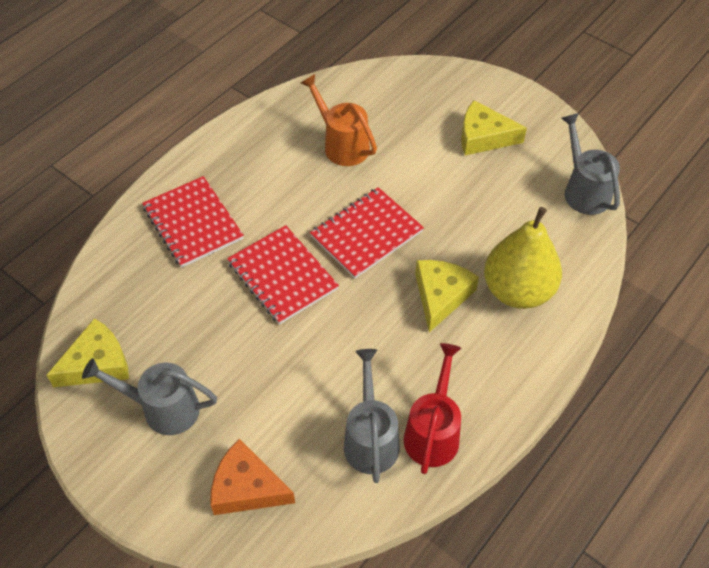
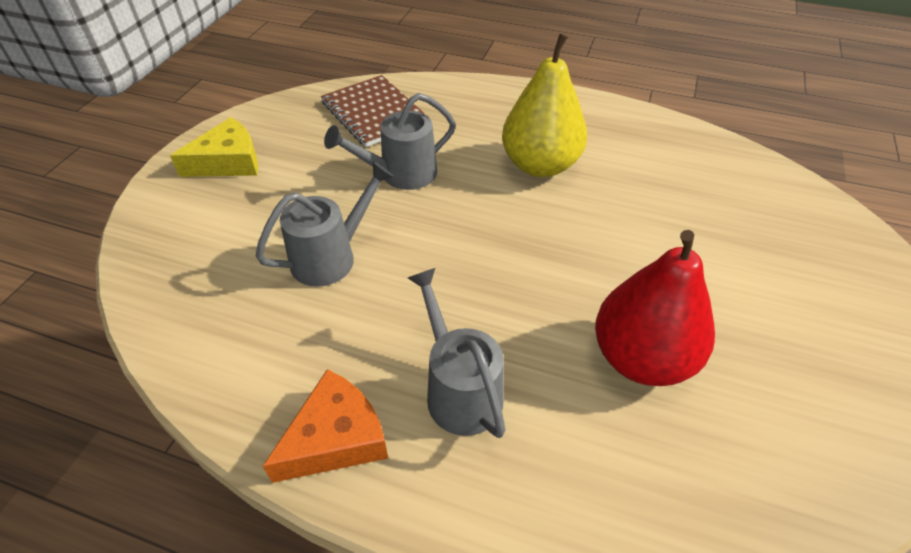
brown notebook: none = 0 -> [321,75,427,147] = 1
orange watering can: [301,74,377,166] = 1 -> none = 0
red notebook: [142,176,244,267] [227,225,339,324] [310,187,424,278] = 3 -> none = 0
red pear: none = 0 -> [595,230,715,386] = 1
red watering can: [404,343,461,474] = 1 -> none = 0
yellow cheese: [47,318,129,387] [415,260,479,332] [461,100,527,155] = 3 -> [170,117,258,177] = 1

